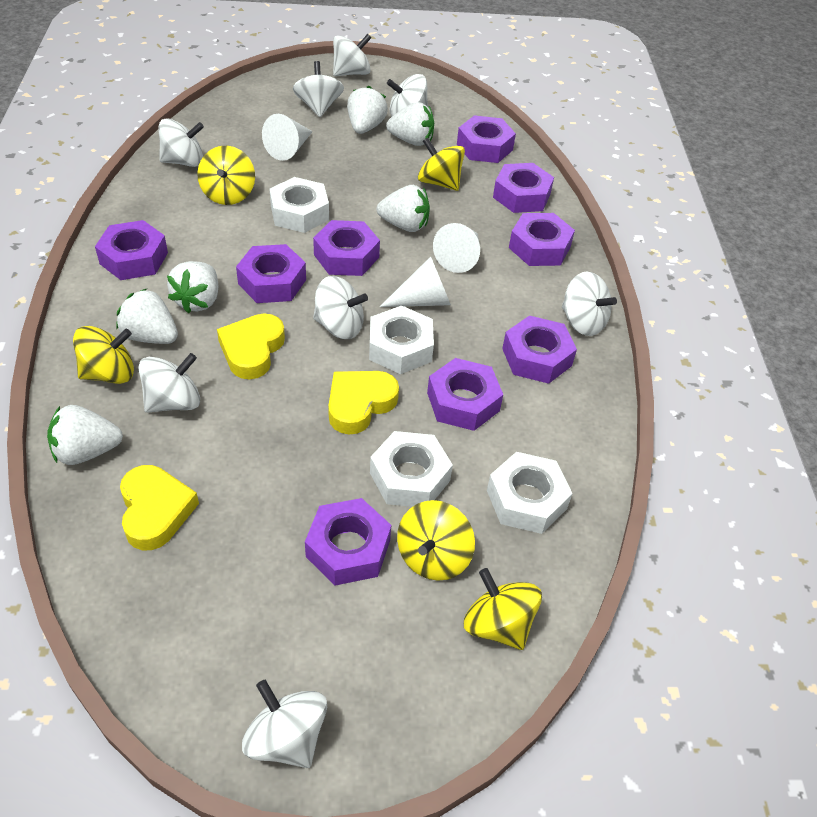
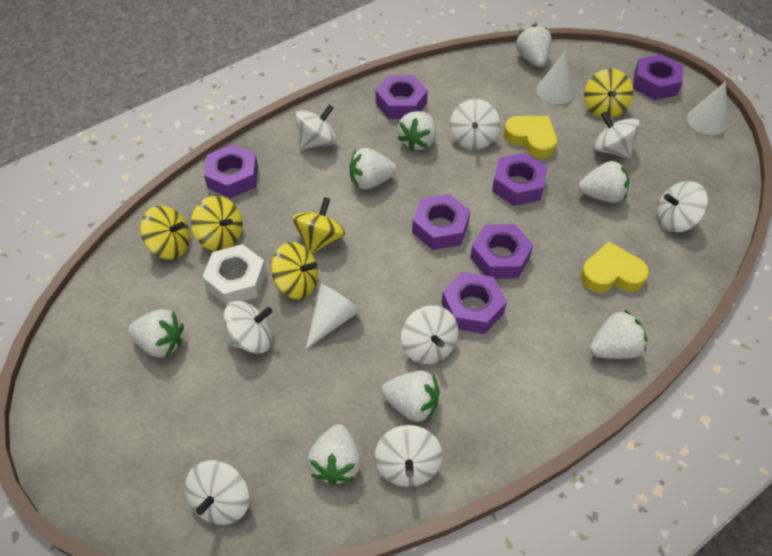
purple nut: [95,220,168,280] [236,244,306,303] [305,498,391,586] [313,220,380,276] [427,358,503,431] [457,115,516,163] [493,163,554,213] [502,315,577,384] [509,213,575,266] = 9 -> [204,144,258,198] [376,75,428,119] [412,194,470,250] [442,272,507,334] [470,224,533,279] [492,153,547,206] [633,54,683,100] = 7
white nut: [270,177,329,233] [369,306,434,374] [370,431,453,507] [487,452,573,534] = 4 -> [202,244,267,305] = 1
white strawberry: [47,405,123,465] [116,289,178,344] [167,261,218,313] [347,86,388,134] [377,185,430,232] [386,102,434,146] = 6 -> [128,309,184,357] [307,424,361,485] [349,148,397,189] [381,370,439,422] [397,111,436,151] [516,24,552,67] [578,161,629,203] [590,310,647,359] = 8
yellow heart: [120,465,199,550] [217,313,285,379] [328,371,399,434] = 3 -> [504,116,557,159] [581,242,649,293] = 2

